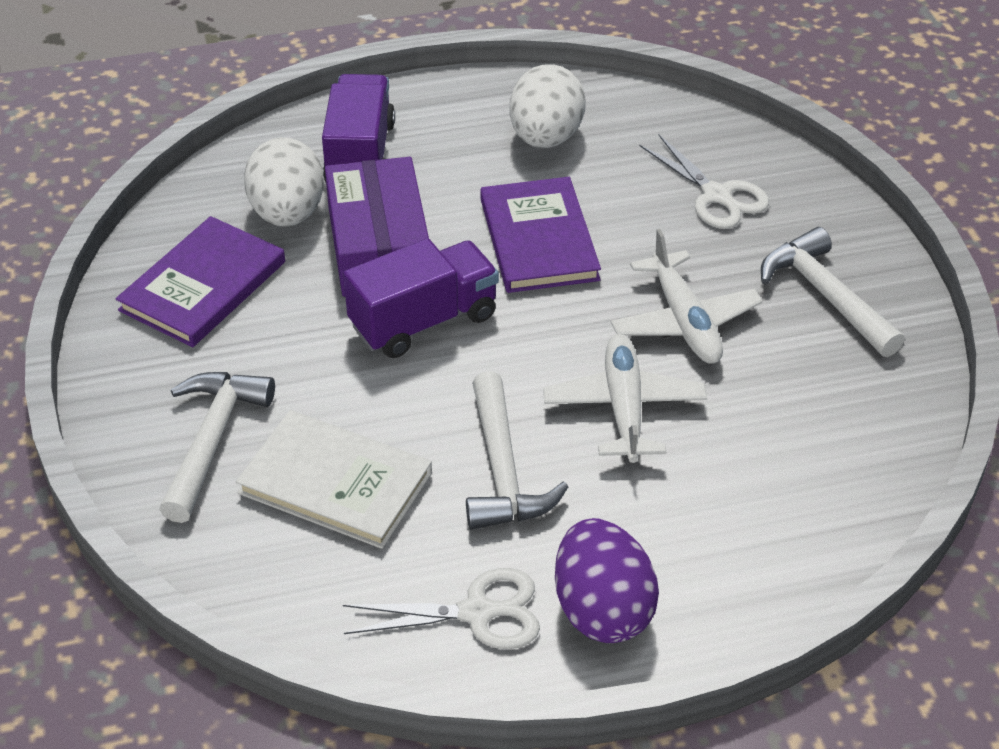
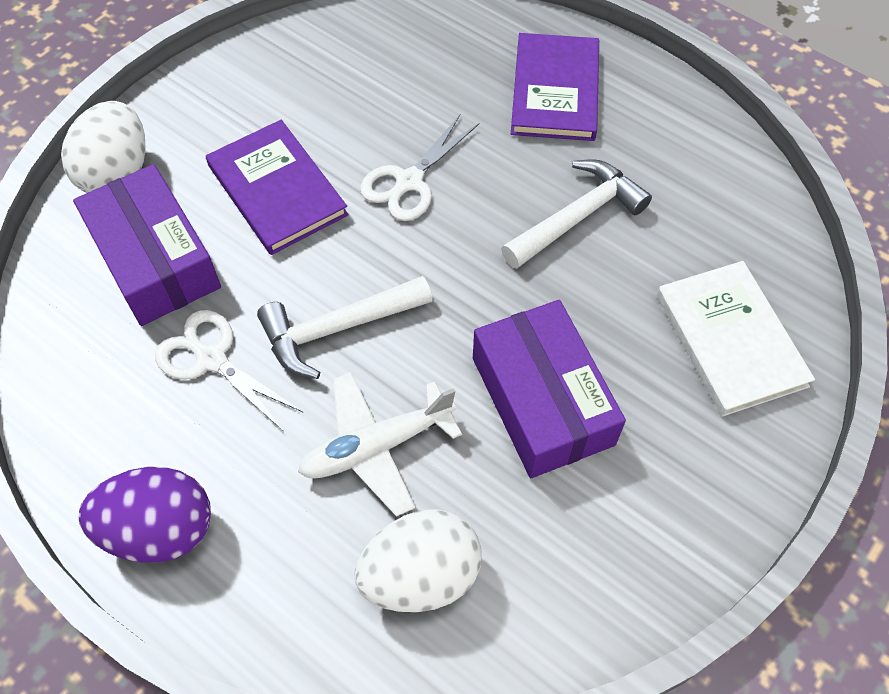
purple box: [325,157,429,297] = 1 -> [73,164,221,326] [473,300,626,478] = 2
purple truck: [322,74,395,182] [343,238,499,358] = 2 -> none = 0
white hammer: [159,372,275,523] [466,371,568,530] [761,227,905,357] = 3 -> [257,276,432,379] [501,159,652,269] = 2
white plane: [543,334,707,463] [611,229,762,364] = 2 -> [298,372,462,517] = 1

